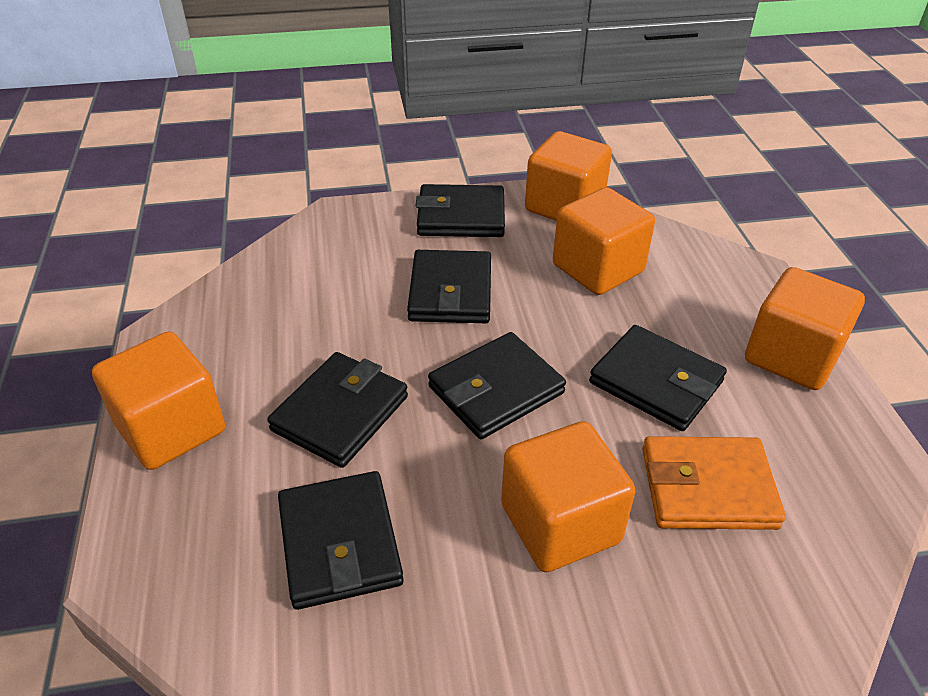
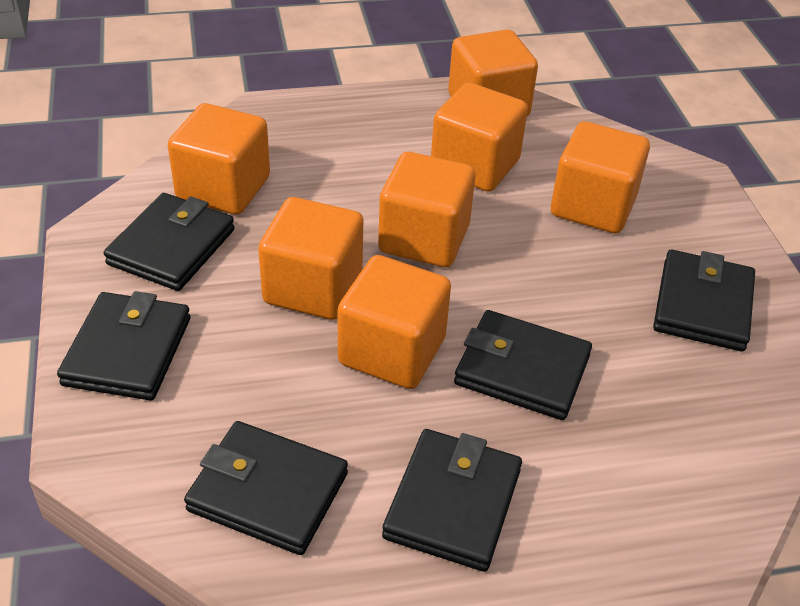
orange cube: [92,331,225,470] [501,421,635,572] [525,131,612,221] [553,187,655,295] [745,267,865,390] = 5 -> [168,103,270,215] [258,197,363,320] [338,255,451,389] [378,152,475,267] [431,83,528,192] [448,30,538,116] [551,121,650,234] = 7
orange wallet: [642,436,786,530] = 1 -> none = 0

